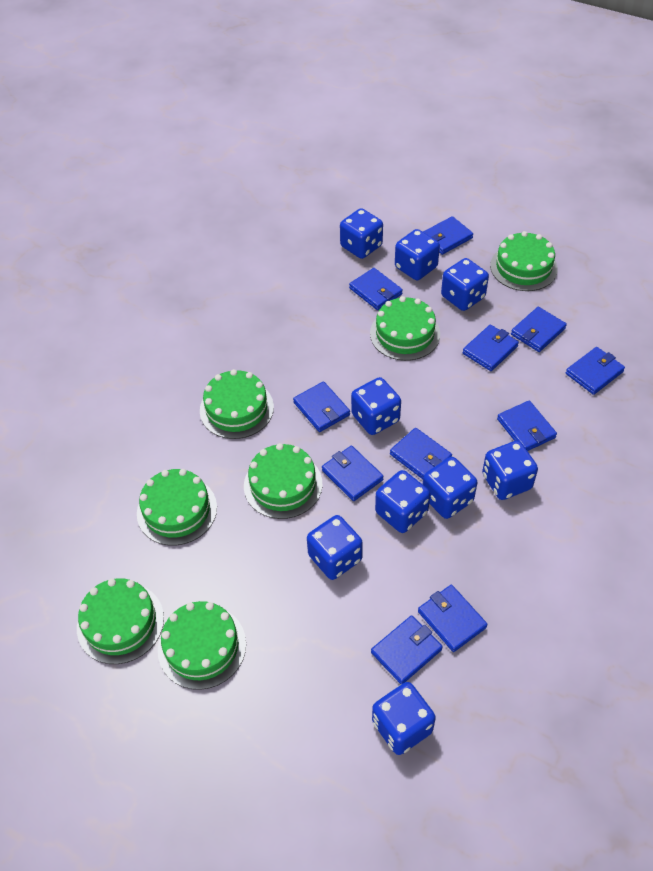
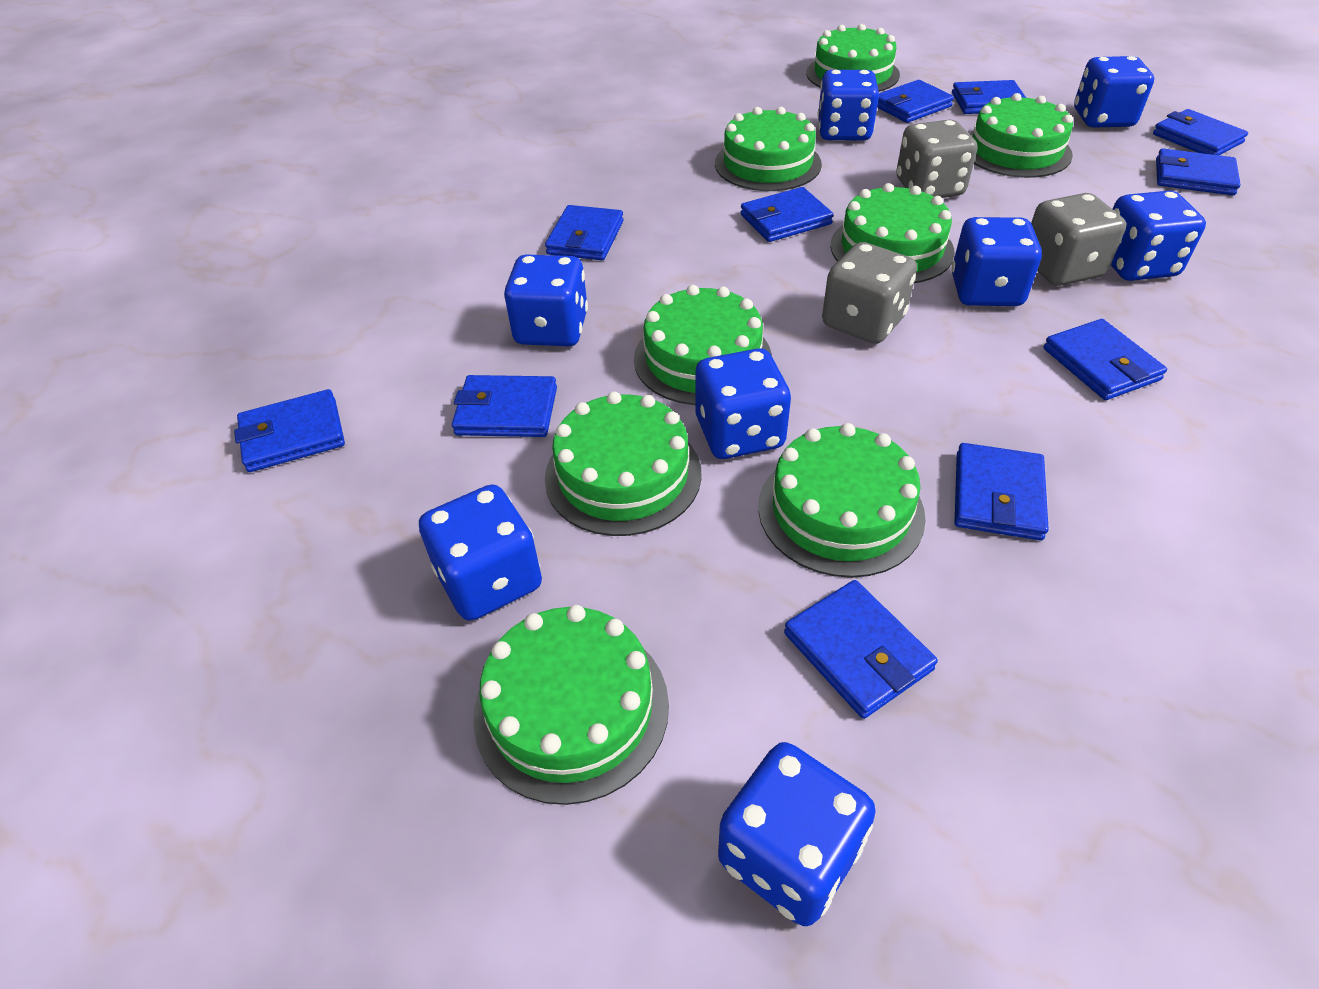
blue dice: [307,515,363,580] [340,208,383,259] [351,377,401,435] [372,682,436,755] [375,470,430,533] [395,229,440,280] [423,457,478,519] [441,258,489,311] [482,441,538,500] = 9 -> [419,484,542,621] [504,254,588,346] [695,348,791,459] [718,742,876,926] [818,70,879,141] [951,217,1042,306] [1074,56,1154,128] [1111,190,1206,281] = 8
green cake: [77,578,164,664] [137,469,217,546] [158,601,246,690] [200,369,274,439] [244,443,322,519] [370,296,440,361] [490,231,558,291] = 7 -> [473,605,669,805] [545,392,702,536] [634,285,772,405] [715,107,822,191] [758,423,926,578] [806,24,900,92] [830,183,955,283] [969,93,1073,178] = 8
grey dice: none = 0 -> [822,242,917,344] [896,120,977,198] [1031,193,1126,286] = 3

